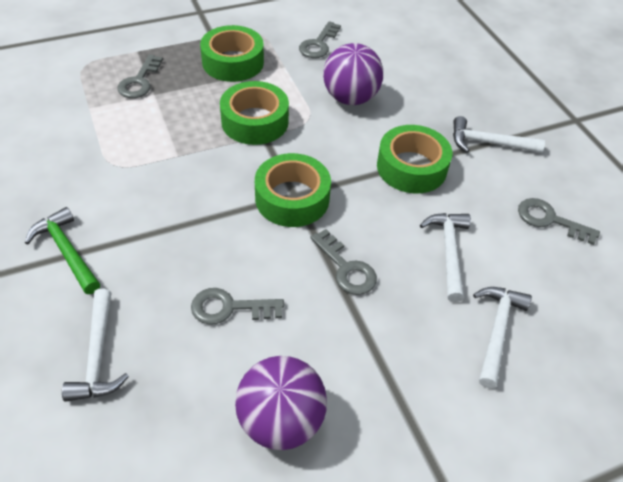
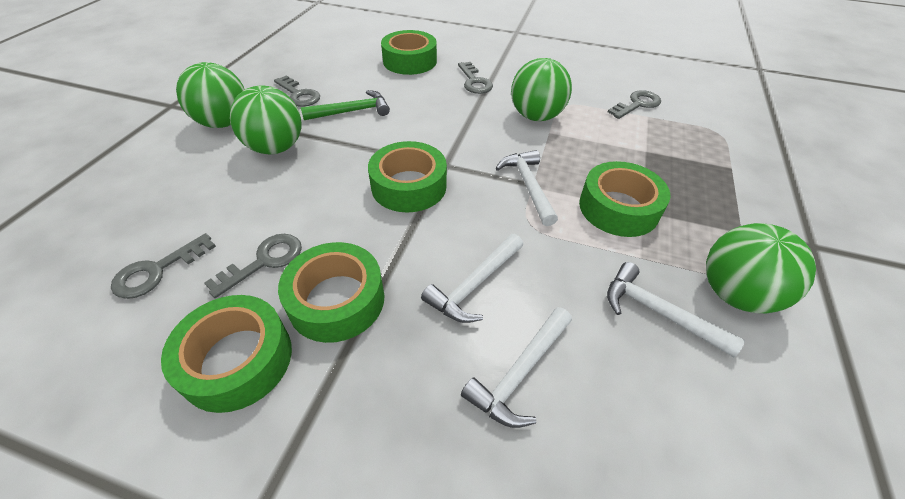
green ball: none = 0 -> [176,62,245,128] [230,86,301,154] [511,58,572,121] [706,223,816,313] = 4
green tape: [200,25,264,82] [220,81,289,145] [255,153,331,227] [377,125,452,193] = 4 -> [161,295,292,413] [278,242,385,343] [368,141,447,212] [381,30,437,75] [579,161,671,237] = 5
purple ball: [235,356,327,450] [323,43,383,105] = 2 -> none = 0

